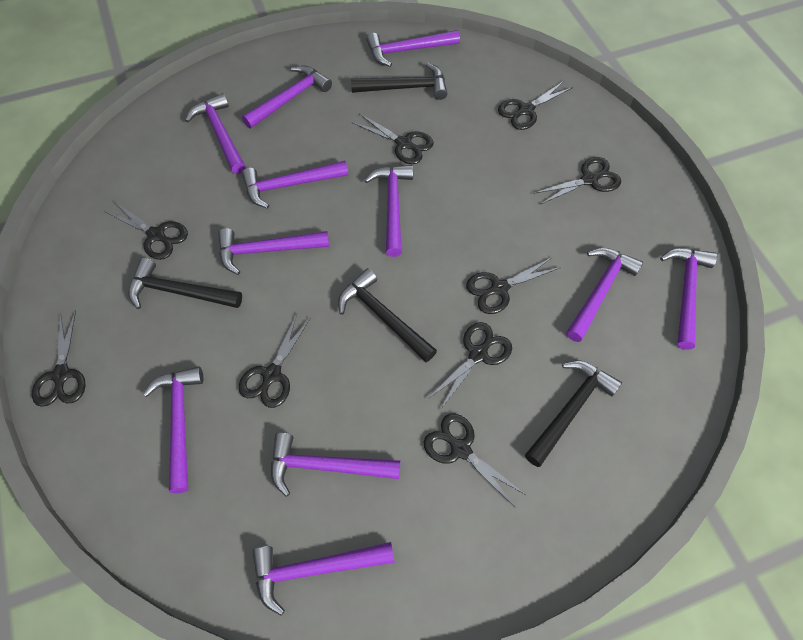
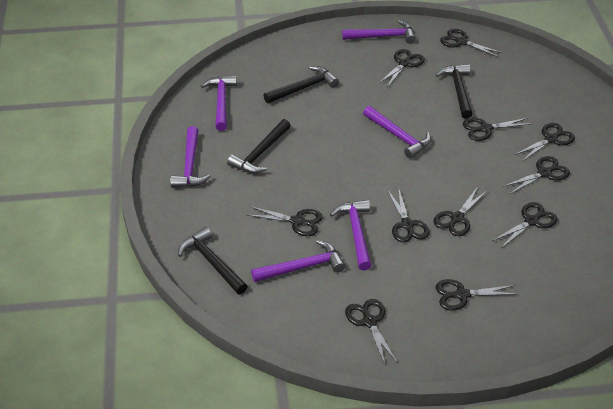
black scissors: [32,310,86,407] [104,202,188,260] [238,314,311,408] [352,113,434,164] [424,414,526,508] [428,322,512,410] [466,257,561,314] [498,81,573,130] [533,157,621,204] = 9 -> [247,206,323,236] [345,299,397,364] [378,49,425,87] [388,187,430,242] [433,187,488,236] [436,279,516,310] [440,29,503,57] [463,118,530,141] [492,202,557,248] [503,156,570,194] [514,123,575,161] = 11
purple hammer: [143,367,203,493] [185,93,246,174] [218,228,329,275] [242,65,332,128] [242,161,348,209] [252,542,394,615] [271,433,400,496] [364,165,413,257] [367,30,460,67] [566,248,643,342] [660,248,717,350] = 11 -> [170,126,211,188] [201,75,237,131] [251,240,345,282] [330,200,372,271] [342,20,416,44] [363,106,431,159] = 6

